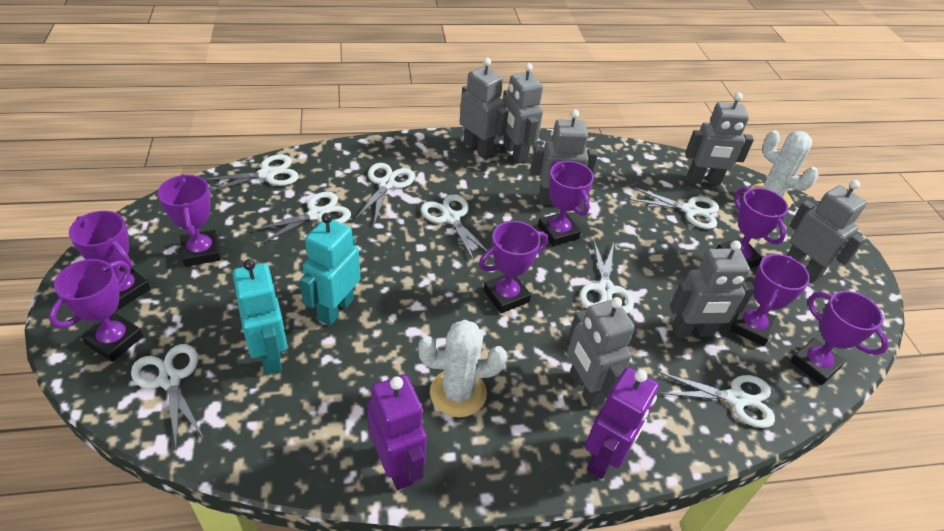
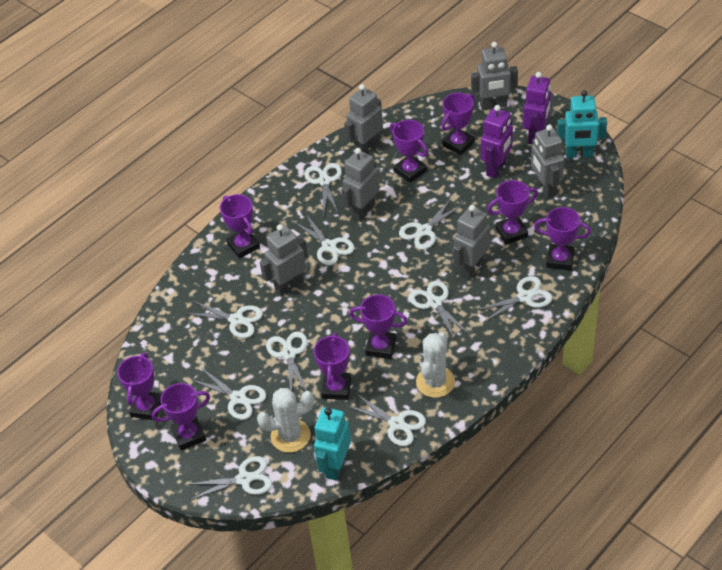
grey robot: [459,58,509,158] [503,63,543,163] [530,109,598,205] [567,297,635,408] [670,240,755,337] [685,93,754,185] [786,180,867,282] = 7 -> [260,224,308,296] [341,148,379,221] [344,84,383,153] [453,205,490,278] [471,42,518,110] [531,125,564,198] = 6
purple trophy: [49,259,143,362] [69,211,151,309] [158,174,221,267] [479,221,548,313] [538,161,594,246] [717,187,789,268] [730,254,810,346] [791,291,889,385] = 8 -> [117,353,162,420] [152,383,210,450] [220,194,260,259] [314,333,351,400] [350,294,408,359] [390,120,428,183] [441,93,475,155] [487,180,538,245] [534,207,591,271] = 9
white scissors: [131,344,204,448] [204,154,299,192] [251,192,351,245] [355,163,415,225] [421,194,492,261] [579,241,634,313] [629,187,719,229] [659,372,775,428] = 8 -> [186,301,263,338] [186,456,272,500] [190,368,266,420] [266,331,307,391] [294,213,354,266] [304,163,342,216] [347,393,426,446] [399,199,462,250] [409,281,470,340] [475,276,553,323] = 10

